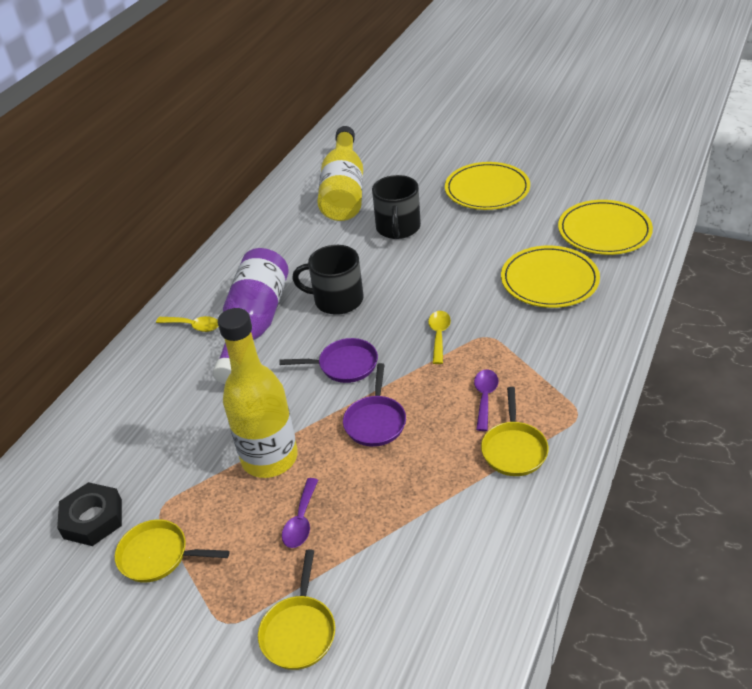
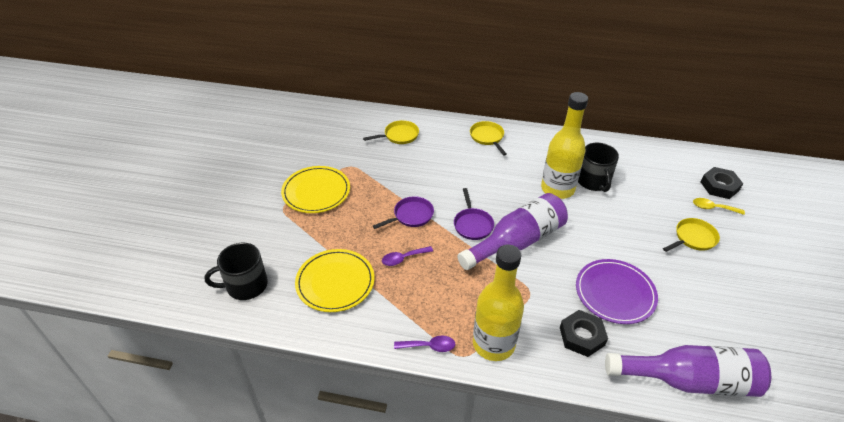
black nut: [57,482,122,546] = 1 -> [560,310,608,357] [701,167,743,199] = 2
purple bottle: [212,248,289,384] = 1 -> [458,193,568,270] [605,345,771,397] = 2
purple plate: none = 0 -> [576,259,658,324] = 1
yellow plate: [445,162,530,210] [501,246,600,308] [558,200,653,255] = 3 -> [281,166,350,213] [295,249,375,312] = 2
yellow spoon: [156,316,219,332] [428,311,451,364] = 2 -> [693,198,745,215] = 1

